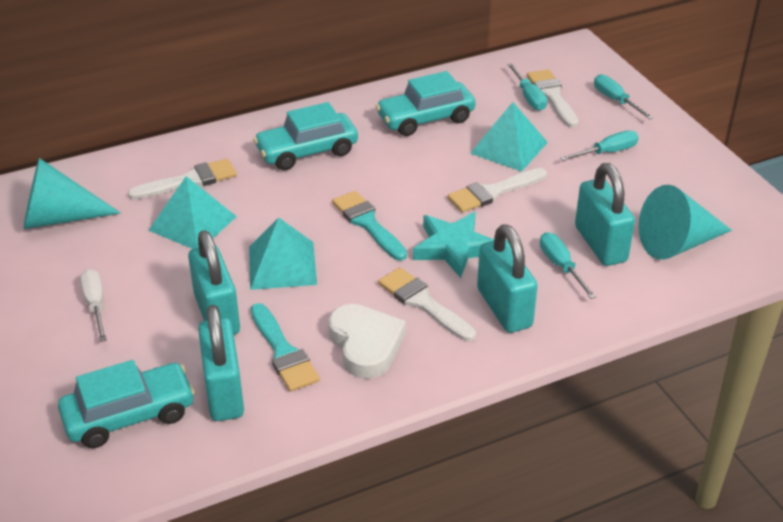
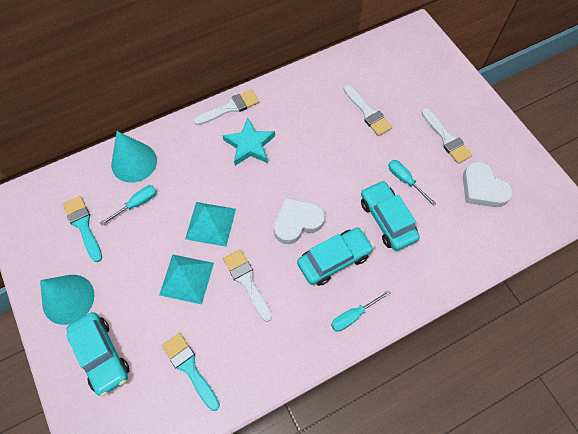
turquoise padlock: [188,230,240,335] [198,305,244,421] [477,224,538,333] [575,163,635,266] = 4 -> none = 0
turquoise pyramid: [148,176,237,249] [249,217,317,290] [470,102,548,172] = 3 -> [159,254,214,304] [185,202,236,247] = 2
turquoise screwdriver: [507,63,547,111] [540,232,596,299] [560,130,639,161] [594,74,654,120] = 4 -> [100,185,157,226] [331,290,391,332] [388,160,436,206] = 3
white heart: [328,304,406,379] = 1 -> [274,198,325,244] [463,161,513,207] = 2
white screwdriver: [80,269,107,342] = 1 -> none = 0

